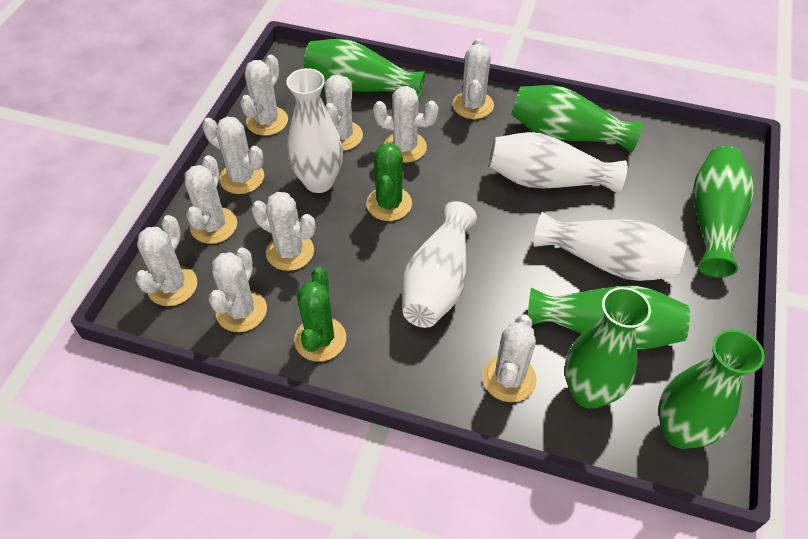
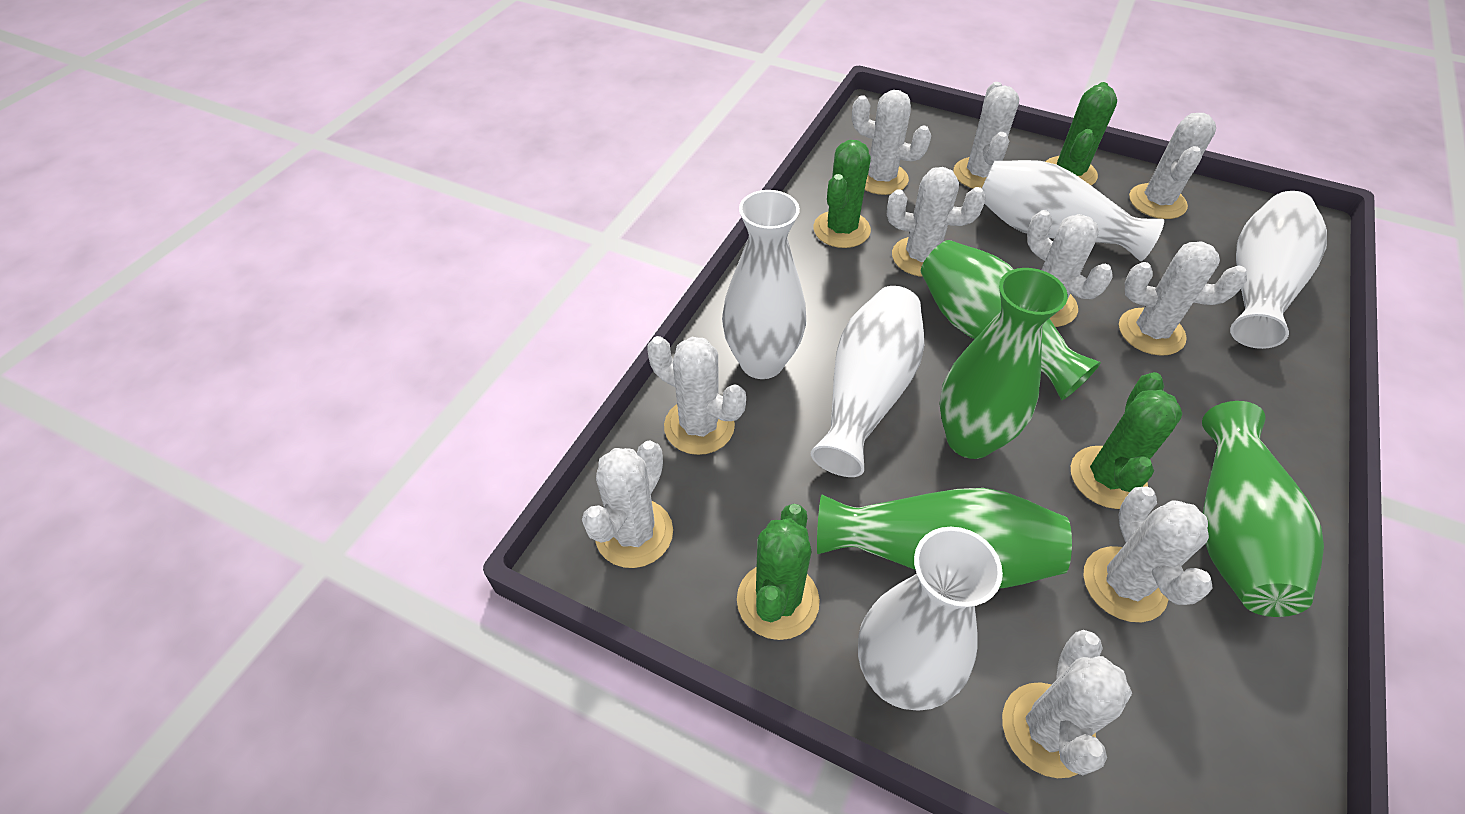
green cactus: [294,267,346,362] [366,142,412,221] = 2 -> [737,504,820,640] [813,140,871,248] [1045,82,1117,186] [1071,372,1183,509] = 4
green vase: [304,39,426,100] [511,85,643,153] [528,286,690,350] [564,287,651,409] [658,329,765,449] [693,146,754,277] = 6 -> [817,488,1072,588] [921,240,1101,400] [939,268,1068,459] [1202,401,1324,617] = 4
white vase: [286,68,343,193] [402,201,477,328] [489,132,627,194] [534,212,687,281] = 4 -> [722,190,806,379] [811,286,924,477] [858,527,1003,711] [982,160,1164,261] [1230,191,1327,349] = 5

